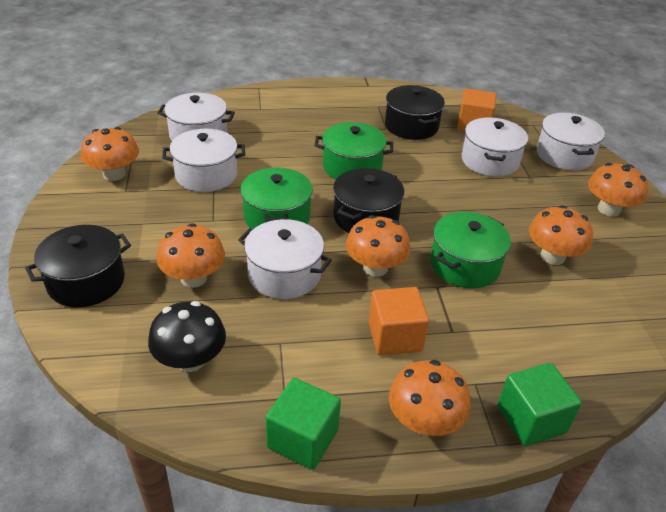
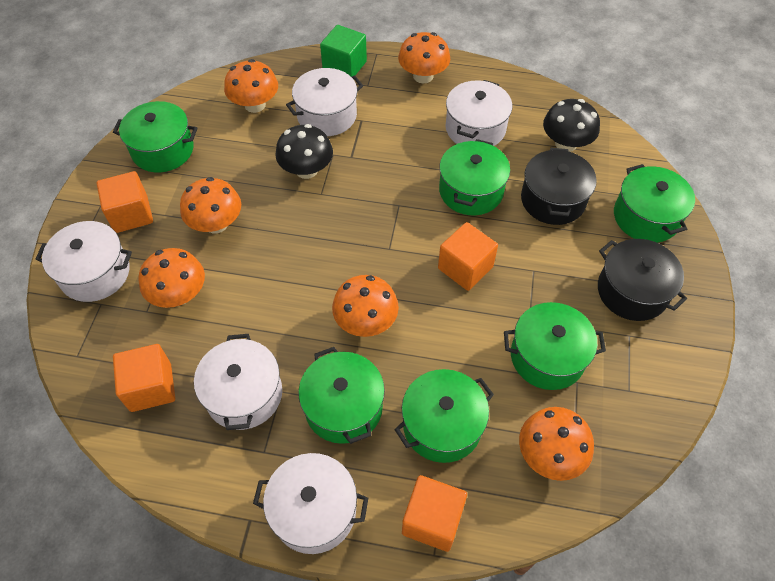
black mushroom: [148,301,226,372] = 1 -> [275,124,333,179] [543,99,600,152] = 2
black pot: [25,225,131,307] [333,168,404,233] [385,85,445,140] = 3 -> [521,148,597,225] [598,239,687,321] = 2
green cube: [266,378,341,470] [497,363,582,446] = 2 -> [320,25,367,77] = 1
green pot: [240,167,313,229] [314,122,393,179] [430,212,511,288] = 3 -> [113,101,197,173] [298,347,385,444] [394,369,494,463] [439,139,510,215] [504,302,606,390] [614,164,695,243] = 6
orange cube: [368,287,429,356] [457,88,497,132] = 2 -> [97,171,153,233] [113,344,175,412] [402,475,467,552] [438,222,498,291] = 4

